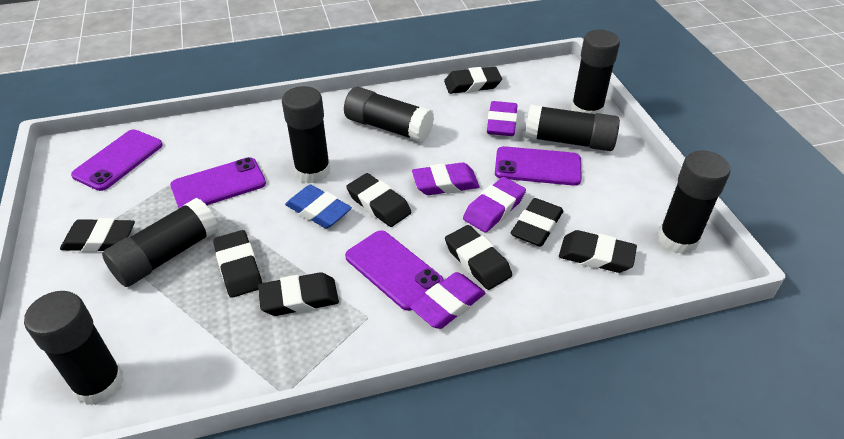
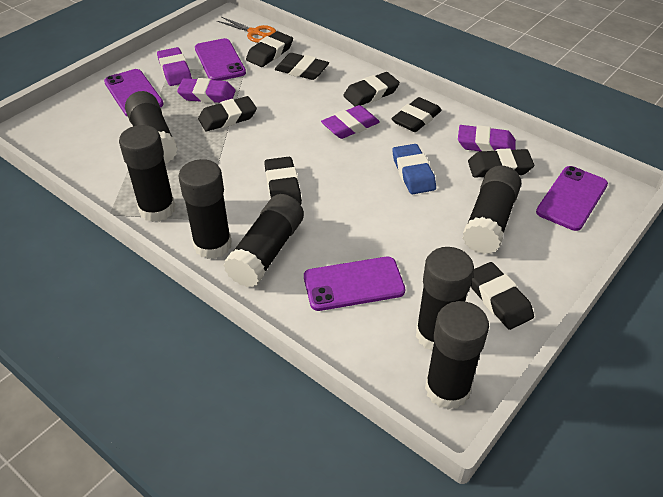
orange scissors: none = 0 -> [217,17,276,43] = 1

